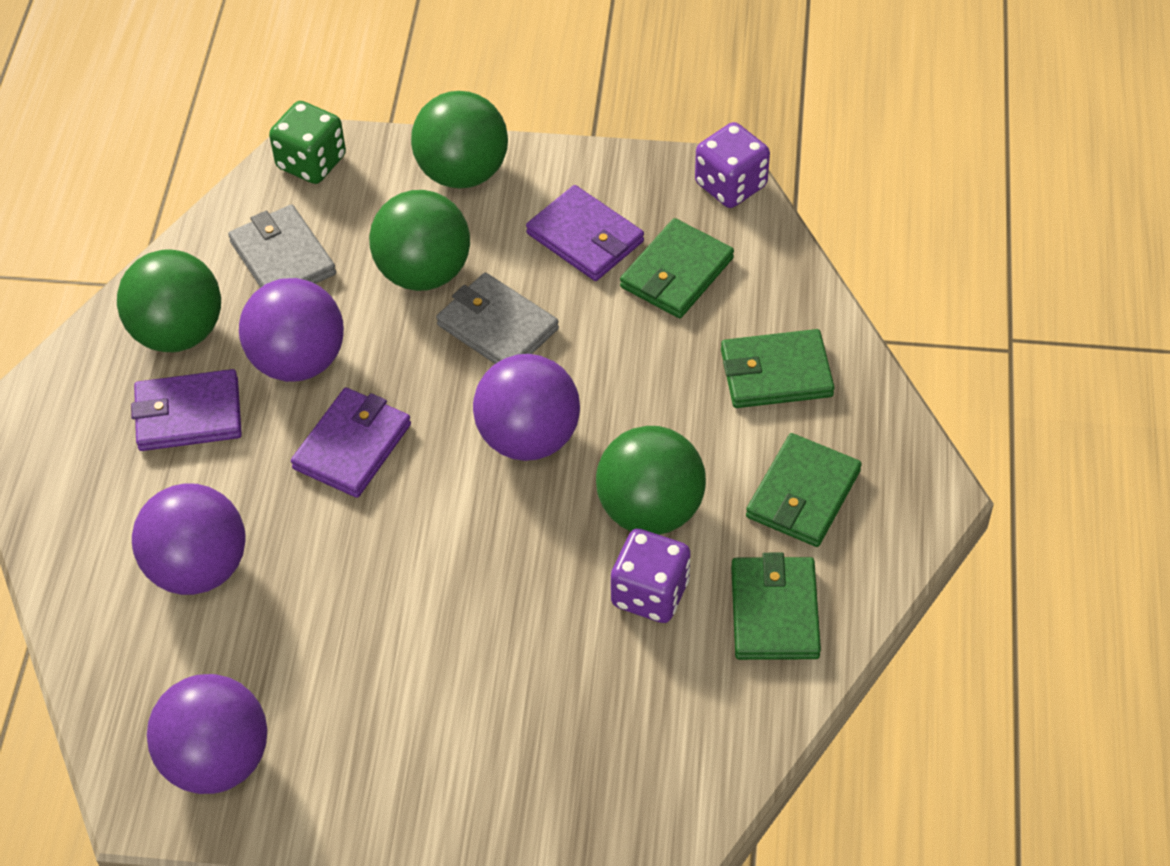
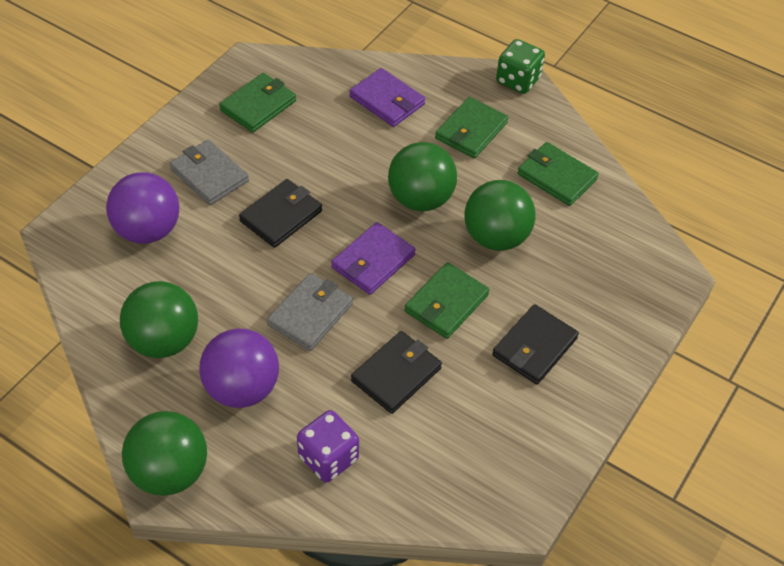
black wallet: none = 0 -> [239,179,322,248] [351,331,442,414] [492,304,579,384] = 3
purple ball: [132,483,246,595] [147,674,267,794] [239,278,344,382] [473,354,580,461] = 4 -> [106,172,179,244] [199,328,279,408] = 2
purple dice: [611,529,691,623] [695,122,770,208] = 2 -> [297,410,359,483] = 1
purple wallet: [131,369,242,451] [291,388,411,498] [526,185,644,281] = 3 -> [331,222,415,295] [349,68,425,127] = 2

